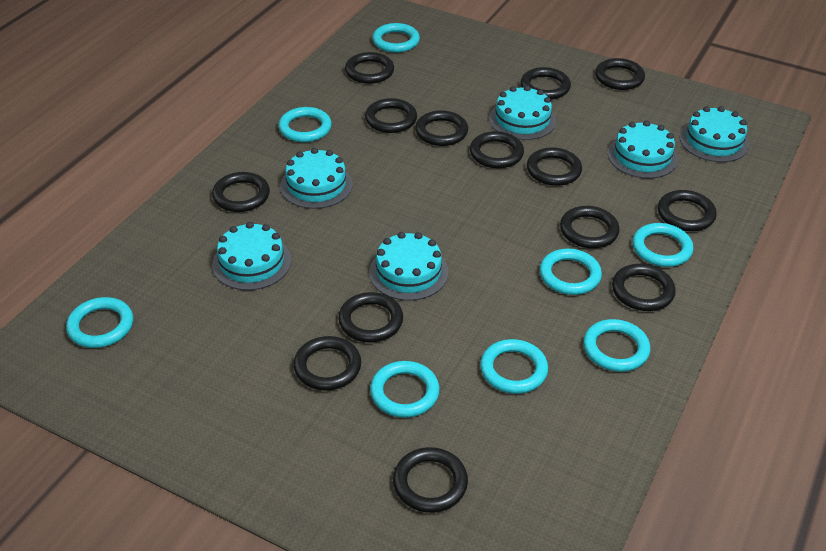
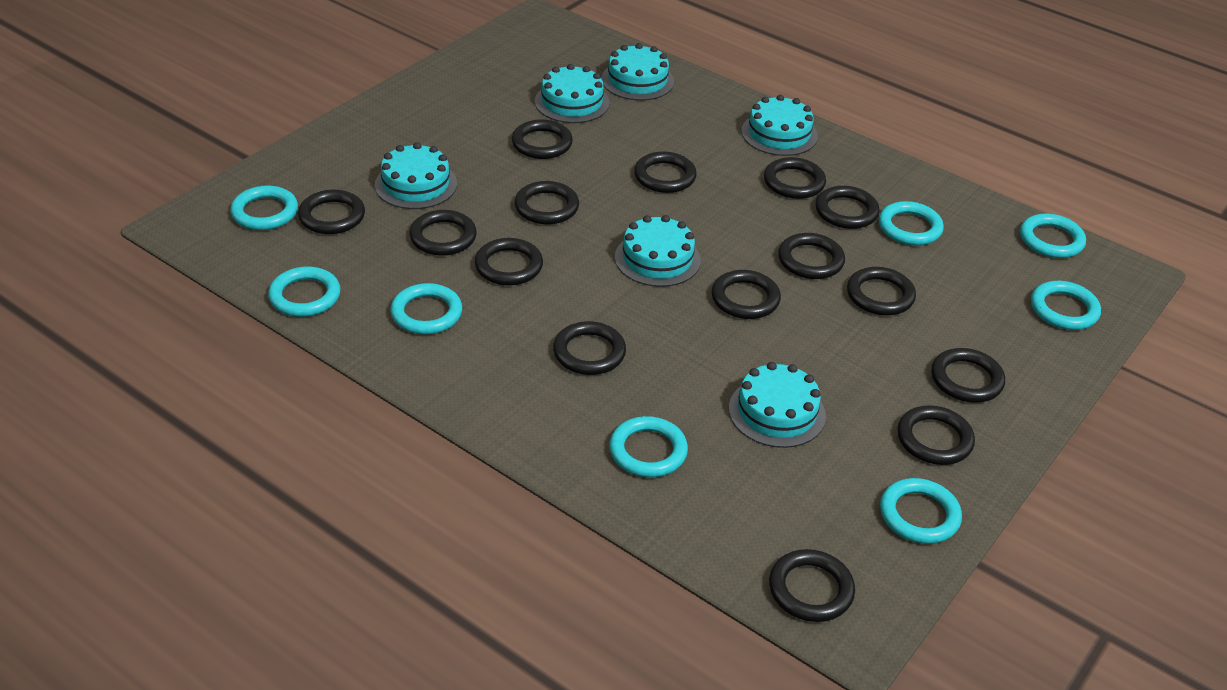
black ring: [212,172,270,212] [293,336,361,390] [338,292,403,342] [345,52,394,84] [365,98,417,133] [393,447,468,513] [415,110,468,146] [470,131,524,168] [521,67,571,100] [527,147,582,186] [560,206,620,248] [595,58,645,90] [612,264,676,311] [658,190,717,231] = 14 -> [298,190,365,234] [409,210,477,256] [475,238,543,285] [512,120,573,159] [515,181,579,224] [553,321,626,375] [634,151,697,193] [712,270,781,319] [764,157,826,199] [769,549,855,622] [778,233,845,279] [815,186,880,229] [847,267,916,316] [897,405,975,465] [931,348,1005,403] = 15

